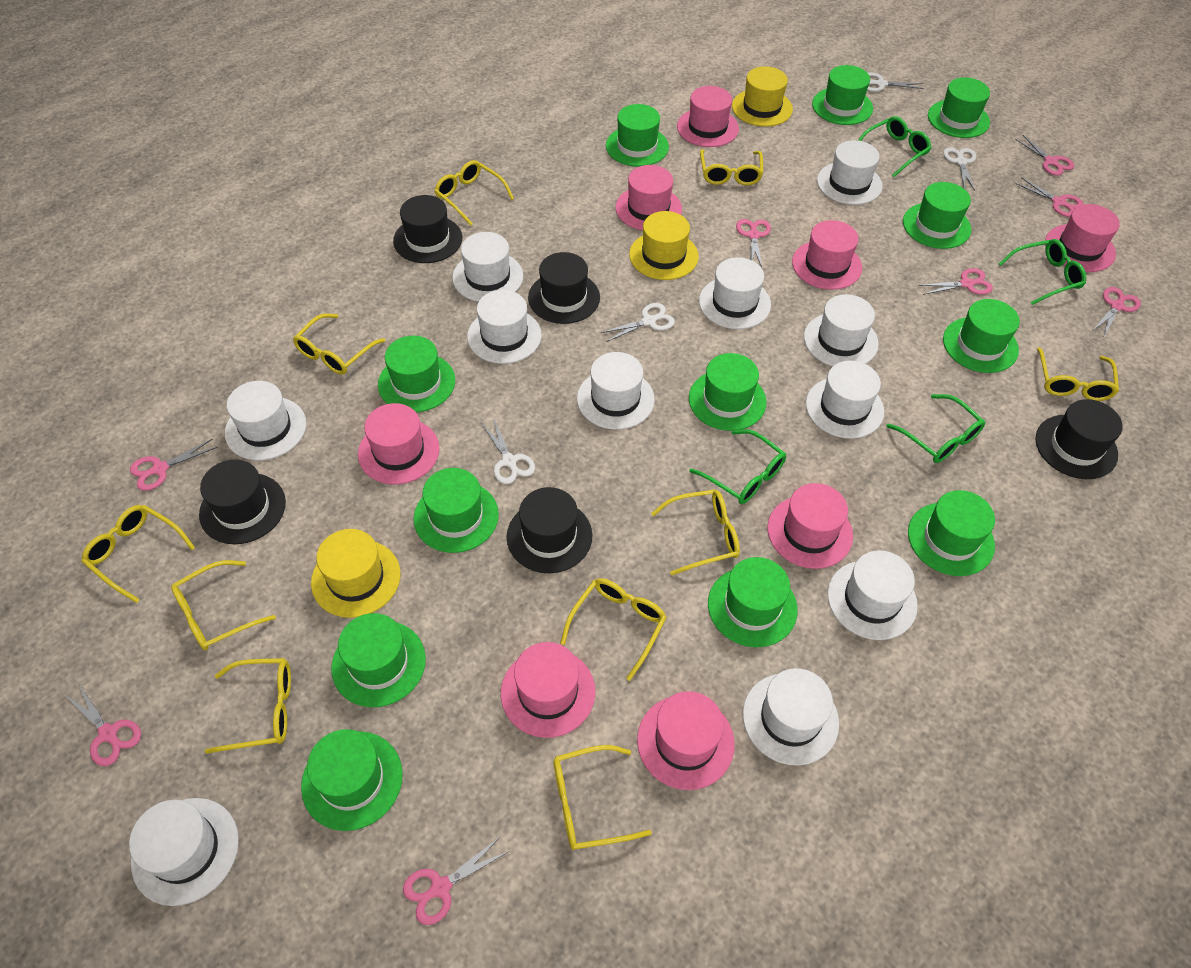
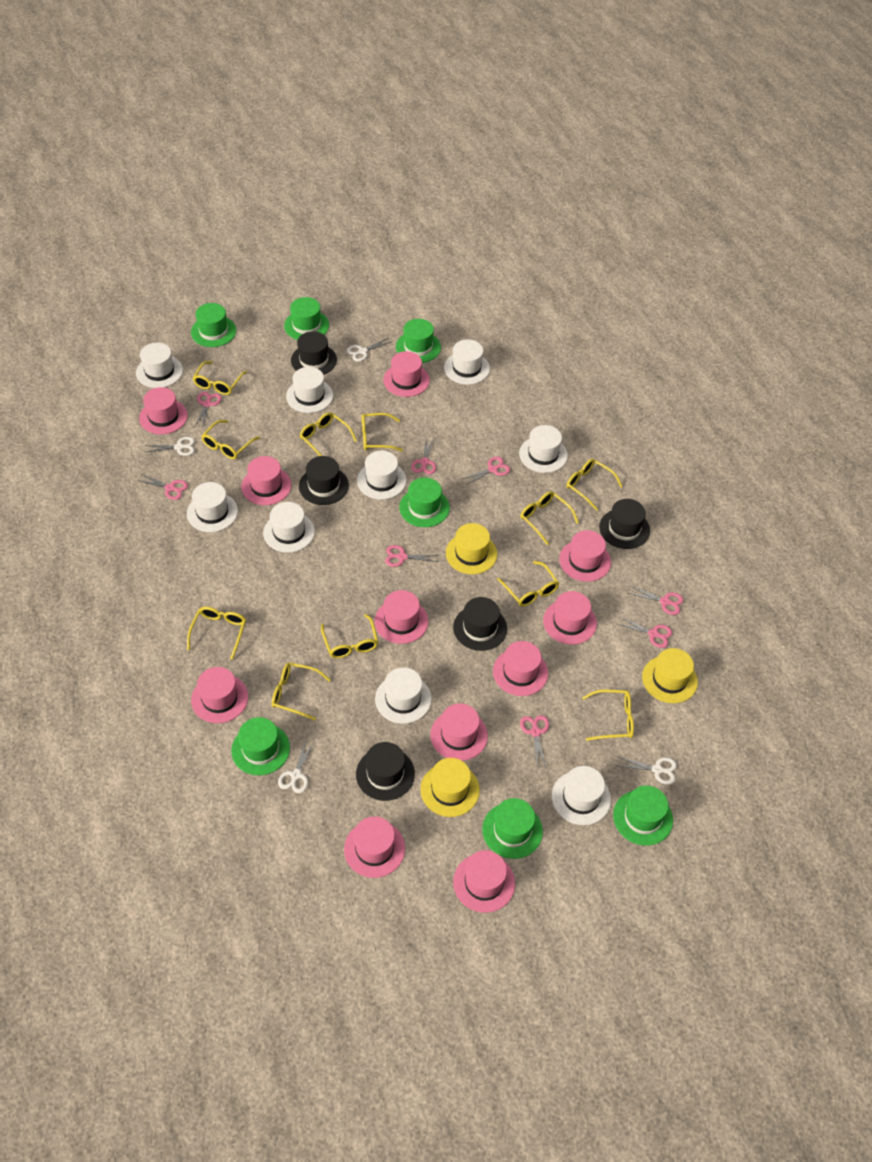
green glasses: [689,429,786,504] [858,116,932,177] [886,394,985,463] [999,239,1086,305] = 4 -> none = 0
green hat: [301,729,403,831] [331,613,426,707] [378,336,455,412] [414,468,499,553] [606,104,669,167] [689,353,766,431] [708,557,798,647] [812,65,873,125] [903,182,971,249] [908,490,995,576] [928,77,990,138] [943,299,1020,373] = 12 -> [191,303,236,347] [231,717,290,775] [284,297,329,340] [396,319,441,363] [399,477,450,527] [482,798,543,859] [613,786,673,846] = 7
pink hat: [358,403,440,484] [501,642,595,738] [615,165,682,230] [637,691,735,790] [677,86,739,147] [768,483,853,569] [792,220,862,290] [1045,204,1120,272] = 8 -> [139,387,188,434] [191,667,248,723] [241,456,291,505] [344,816,405,878] [374,590,428,644] [383,351,430,397] [430,703,488,761] [453,850,515,913] [493,641,548,696] [543,591,597,645] [559,530,611,582] = 11
white hat: [129,798,239,906] [225,381,306,460] [452,232,523,302] [467,290,542,364] [577,352,655,430] [699,257,771,329] [743,668,839,766] [804,294,879,366] [806,361,884,439] [817,140,883,205] [827,550,918,640] = 11 -> [136,343,183,388] [187,482,238,532] [263,502,315,553] [286,367,333,413] [357,451,406,500] [375,667,431,724] [444,340,490,385] [519,425,568,473] [552,766,611,825] = 9
yellow glasses: [81,505,195,603] [171,560,276,650] [205,658,291,754] [293,313,385,375] [434,160,514,226] [553,745,651,850] [560,578,667,681] [651,489,740,575] [700,149,763,185] [1037,347,1119,401] = 10 -> [187,607,246,660] [193,361,247,395] [201,420,260,459] [272,662,330,720] [299,412,357,456] [321,614,378,658] [362,413,403,451] [497,561,559,607] [520,491,579,545] [567,459,623,511] [582,689,634,741] = 11

